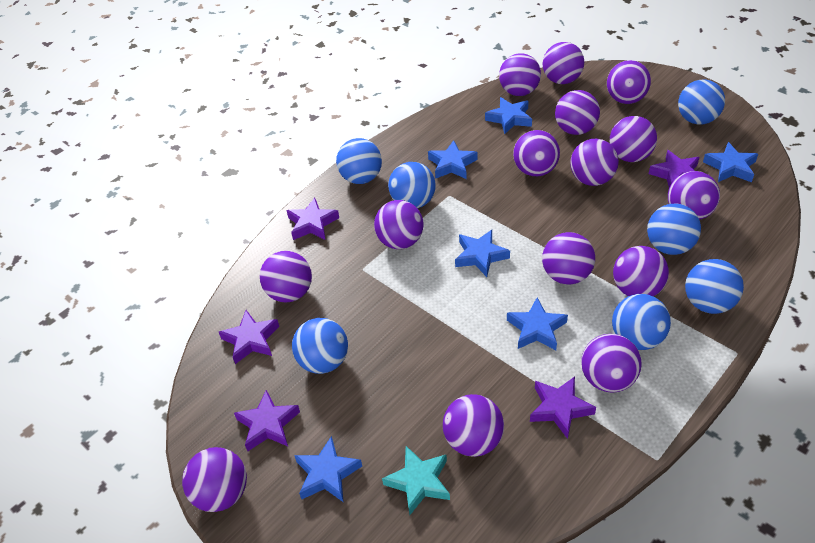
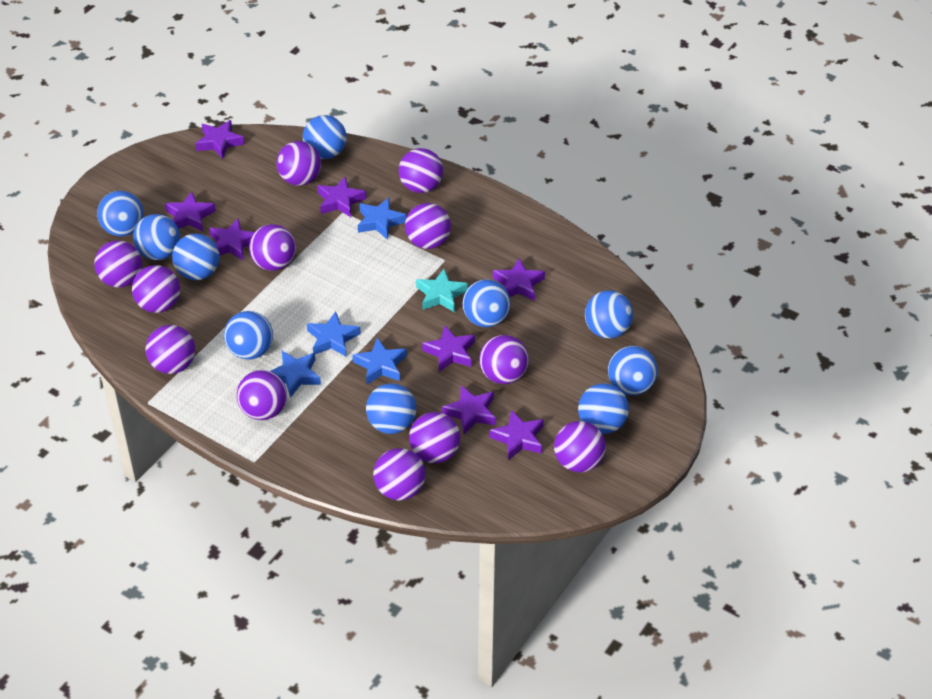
blue ball: [292,318,348,374] [336,138,382,184] [388,162,436,208] [612,294,671,350] [647,203,701,255] [678,79,725,125] [685,259,744,314] = 7 -> [97,191,144,236] [133,214,180,260] [172,233,220,280] [224,311,273,360] [303,115,347,159] [366,383,416,434] [463,279,510,327] [578,383,629,434] [585,290,633,338] [608,346,658,395] = 10
blue star: [294,436,362,503] [428,140,478,179] [455,230,510,277] [485,97,532,134] [507,297,568,350] [703,142,758,182] = 6 -> [270,351,321,398] [307,312,361,357] [352,338,407,384] [358,198,407,239] = 4
purple ball: [182,447,247,512] [260,251,312,303] [374,200,424,249] [443,394,504,457] [499,53,541,96] [513,130,560,176] [542,42,584,84] [542,232,595,285] [555,90,600,135] [570,139,619,186] [581,334,642,393] [607,60,651,104] [610,116,657,162] [613,246,669,296] [668,171,720,220] = 15 -> [94,240,142,287] [132,265,180,313] [146,325,195,374] [237,370,287,420] [249,224,296,271] [277,141,321,186] [373,448,426,501] [399,148,443,193] [405,203,451,249] [409,412,460,463] [479,335,529,384] [554,421,606,472] = 12
purple star: [219,310,279,364] [234,390,300,451] [286,198,339,240] [530,376,596,439] [649,150,700,187] = 5 -> [165,191,216,231] [195,120,245,159] [209,219,254,260] [317,177,366,217] [422,326,475,372] [442,385,496,434] [489,410,544,460] [493,258,545,301] = 8

